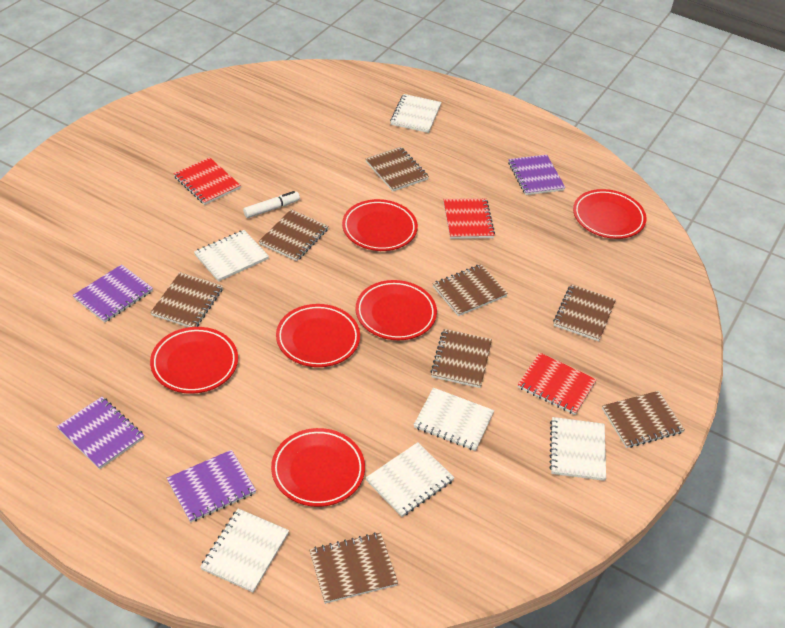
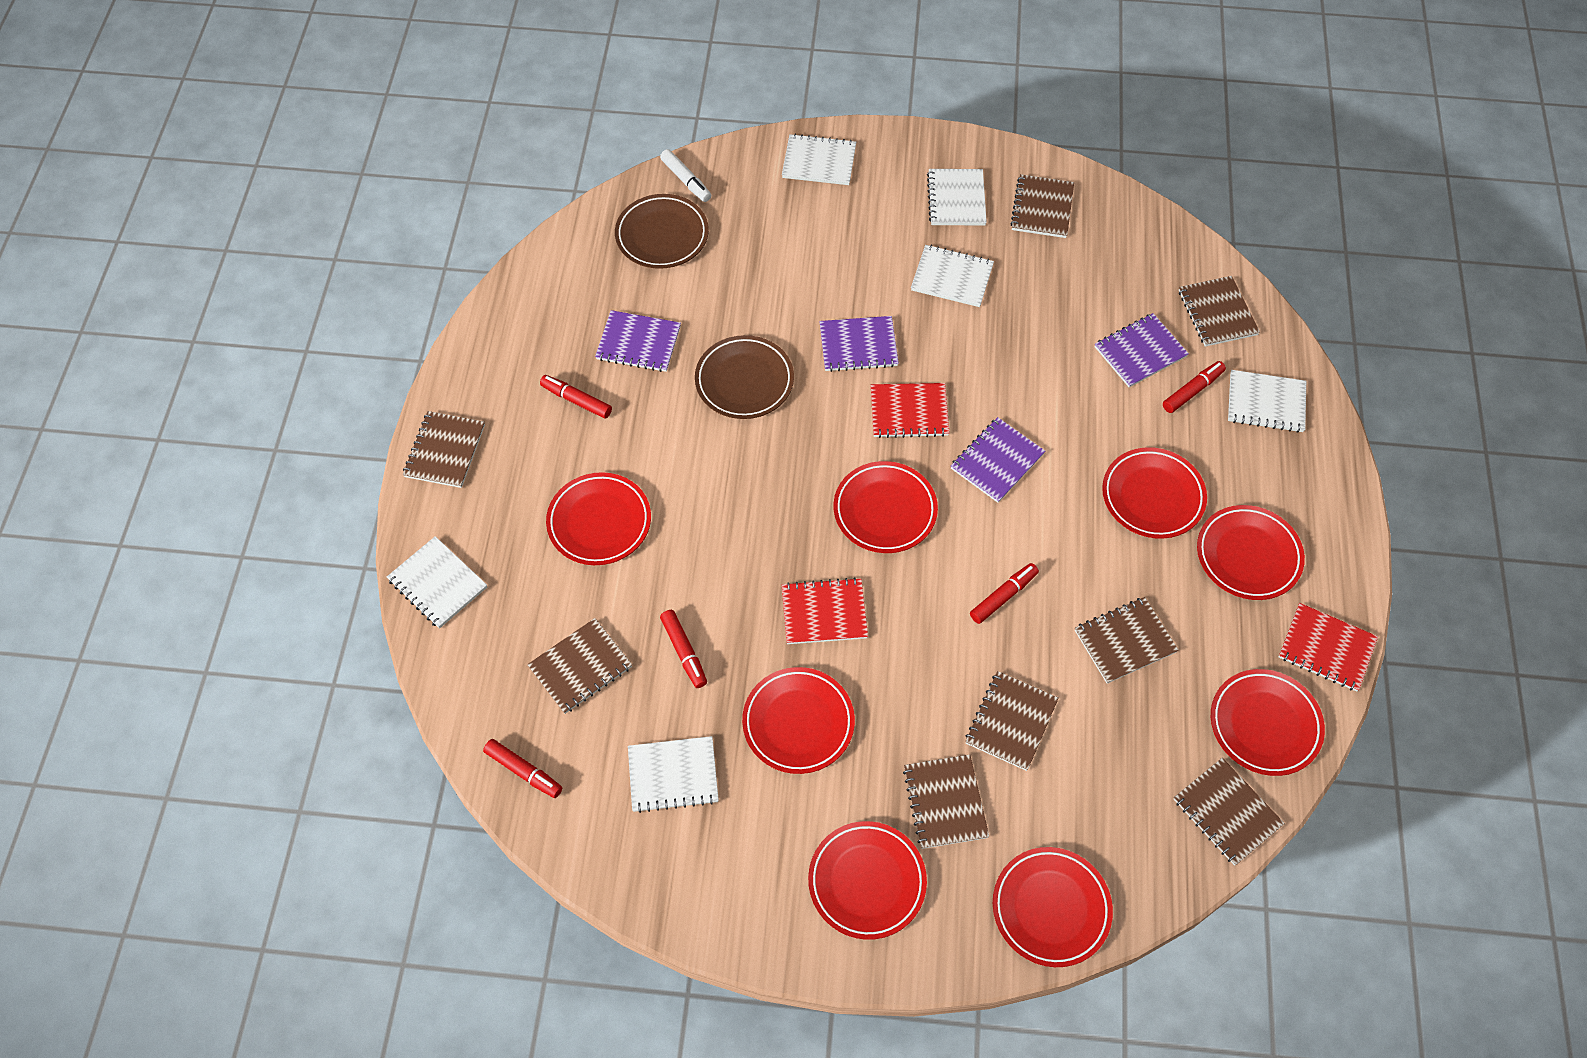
brown plate: none = 0 -> [615,194,709,269] [695,335,794,419] = 2
red marker: none = 0 -> [483,739,562,798] [540,375,612,419] [660,610,707,688] [970,563,1039,624] [1163,361,1226,413] = 5
red plate: [150,327,238,394] [271,428,365,507] [276,304,360,367] [342,199,418,251] [355,280,437,340] [573,189,647,239] = 6 -> [546,472,651,565] [742,667,855,774] [808,821,927,940] [833,461,938,553] [993,847,1113,967] [1102,447,1207,539] [1197,505,1305,600] [1211,669,1325,776] = 8

